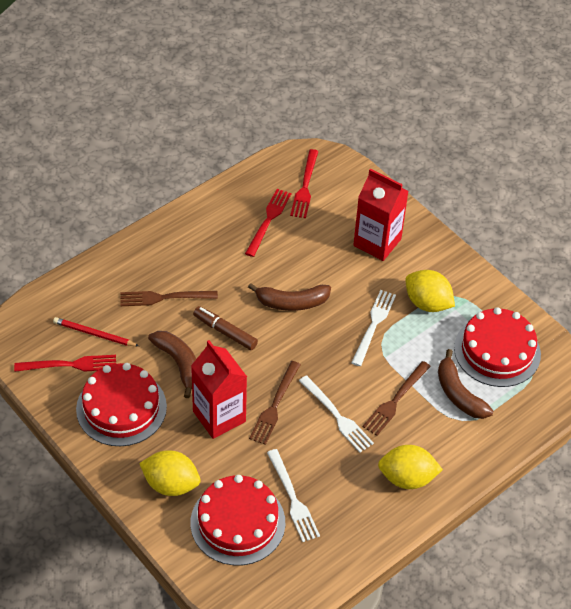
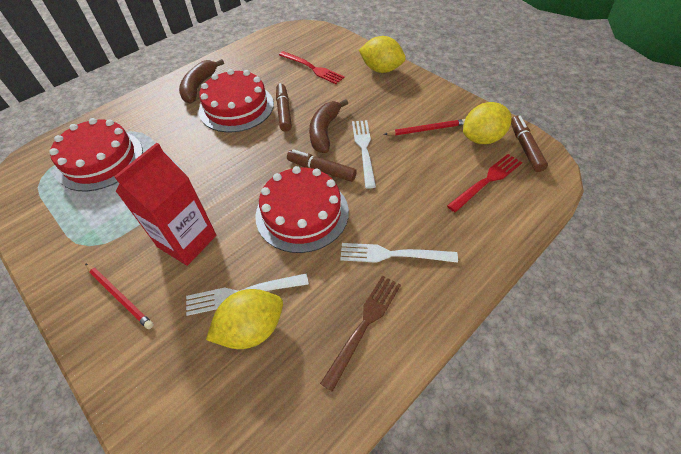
brown banana: [148,331,196,398] [248,283,331,311] [438,349,493,419] = 3 -> [179,59,224,104] [309,99,348,153] = 2
brown fork: [120,291,218,306] [249,361,301,445] [363,361,431,436] = 3 -> [320,275,401,392] = 1
brown marker: [193,306,258,350] = 1 -> [276,83,292,132] [287,149,357,182] [511,116,548,172] = 3
red carton: [191,340,247,439] [353,168,409,261] = 2 -> [114,143,216,266] = 1
red fork: [14,355,116,372] [245,189,291,257] [290,149,318,218] = 3 -> [279,51,345,84] [447,154,522,212] = 2
red pencil: [53,317,139,346] = 1 -> [85,263,154,329] [384,119,465,135] = 2

